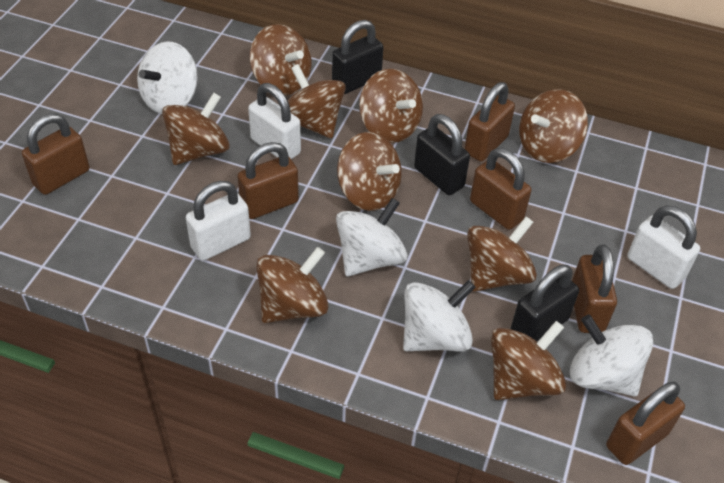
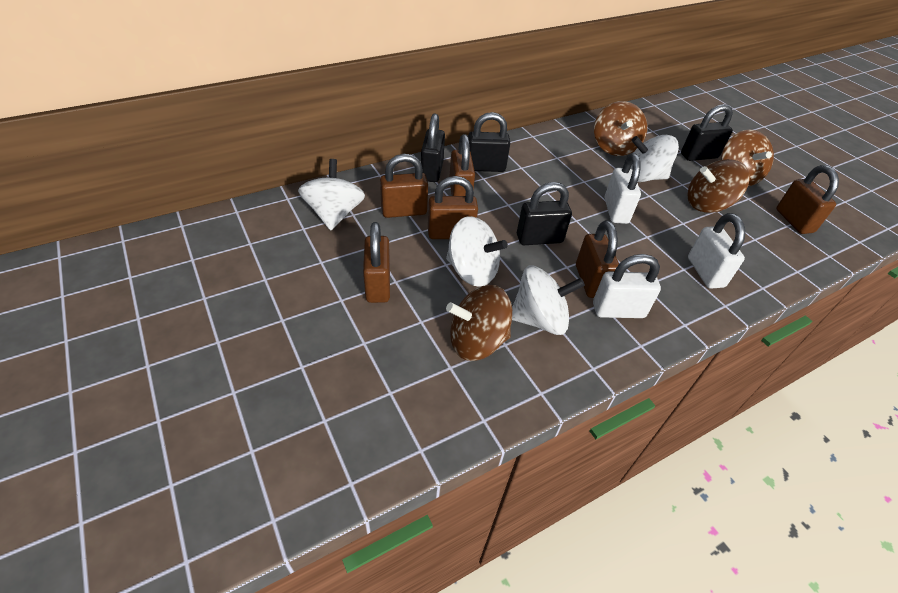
black padlock: [332,20,383,94] [414,114,470,195] [511,265,579,341] = 3 -> [421,113,445,182] [468,112,510,172] [517,182,572,245] [681,104,733,161] = 4
brown spinning top: [162,92,230,165] [249,24,311,95] [256,247,329,323] [288,64,346,138] [337,132,402,211] [359,69,423,143] [467,216,537,292] [491,321,566,400] [519,89,588,163] = 9 -> [446,285,512,361] [594,101,647,156] [688,159,750,213] [721,129,774,186] = 4

